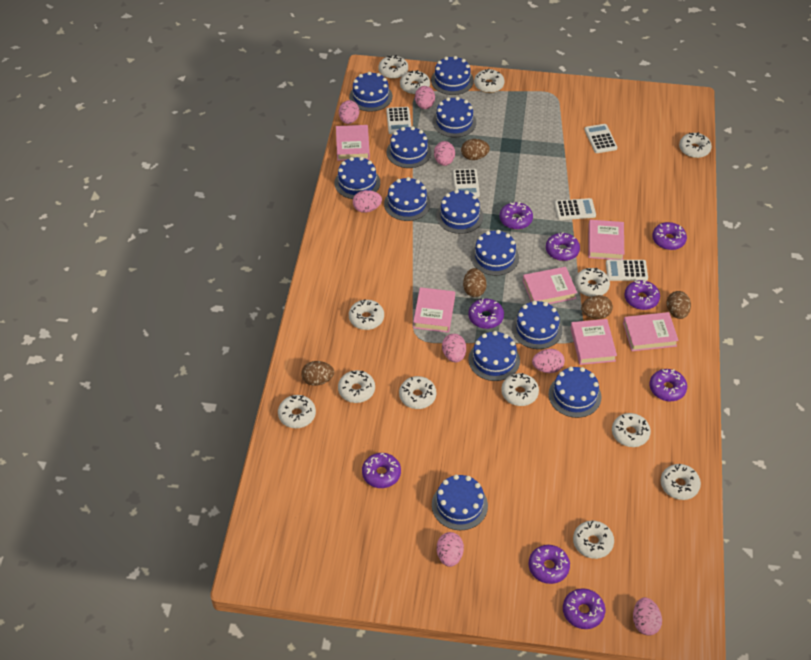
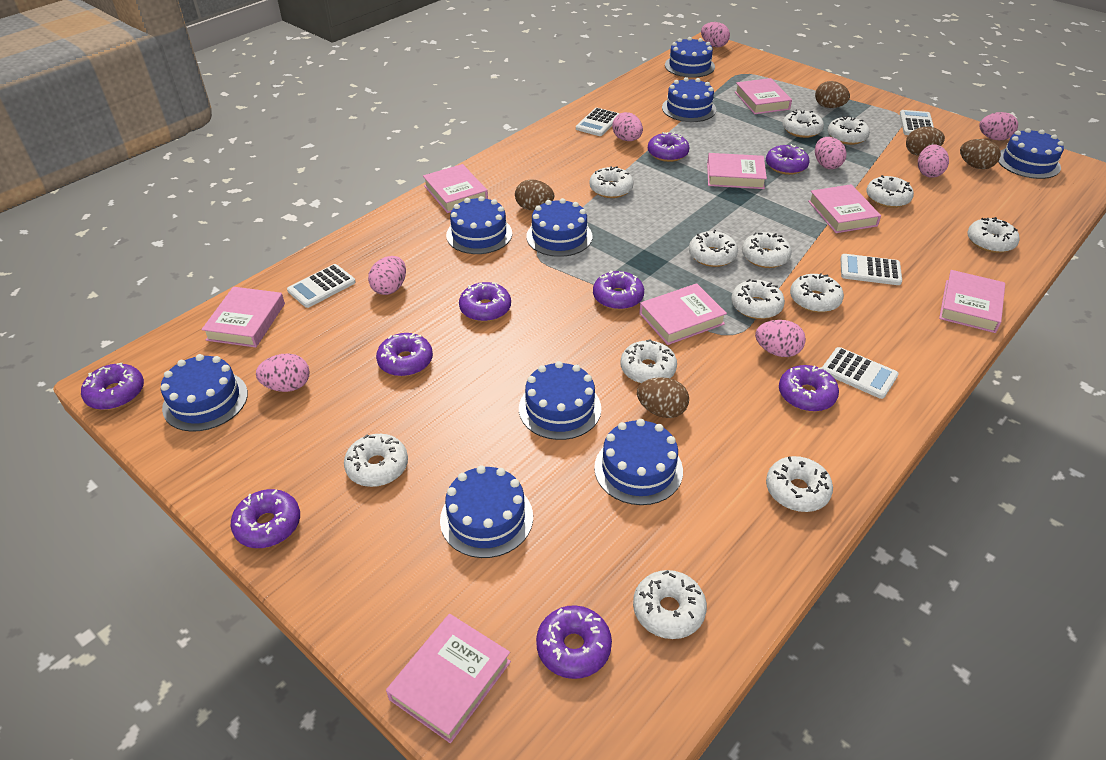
blue cake: [335,157,380,199] [349,72,392,112] [384,177,431,221] [387,126,431,168] [431,56,474,95] [432,475,488,530] [433,97,476,137] [436,190,483,234] [468,331,520,381] [471,230,519,276] [512,301,562,349] [549,367,602,418] = 12 -> [161,354,248,432] [440,465,533,558] [446,196,512,254] [519,361,601,440] [526,198,593,257] [594,419,683,505] [662,77,716,122] [665,37,715,78] [998,128,1064,179] = 9
pink book: [336,125,370,161] [413,287,455,333] [523,267,577,304] [570,319,617,365] [588,220,624,260] [623,312,679,351] = 6 -> [201,287,285,348] [386,614,511,743] [423,164,488,213] [639,283,727,345] [707,153,767,189] [735,78,792,114] [808,184,881,233] [939,270,1005,333] = 8

